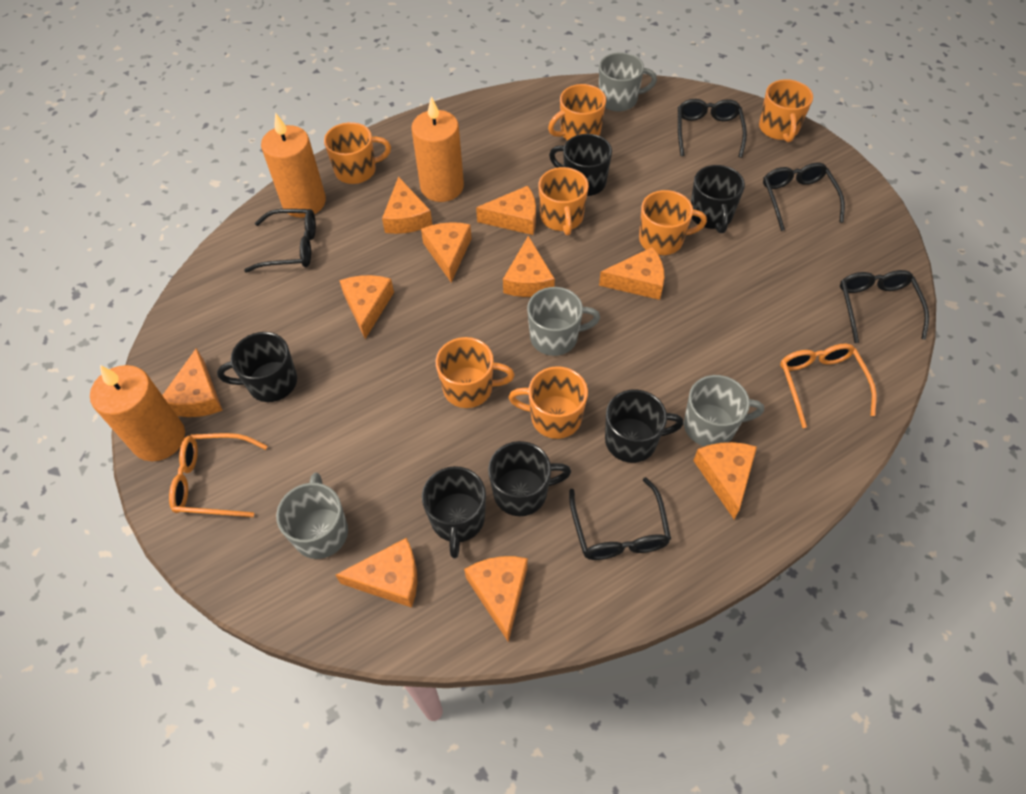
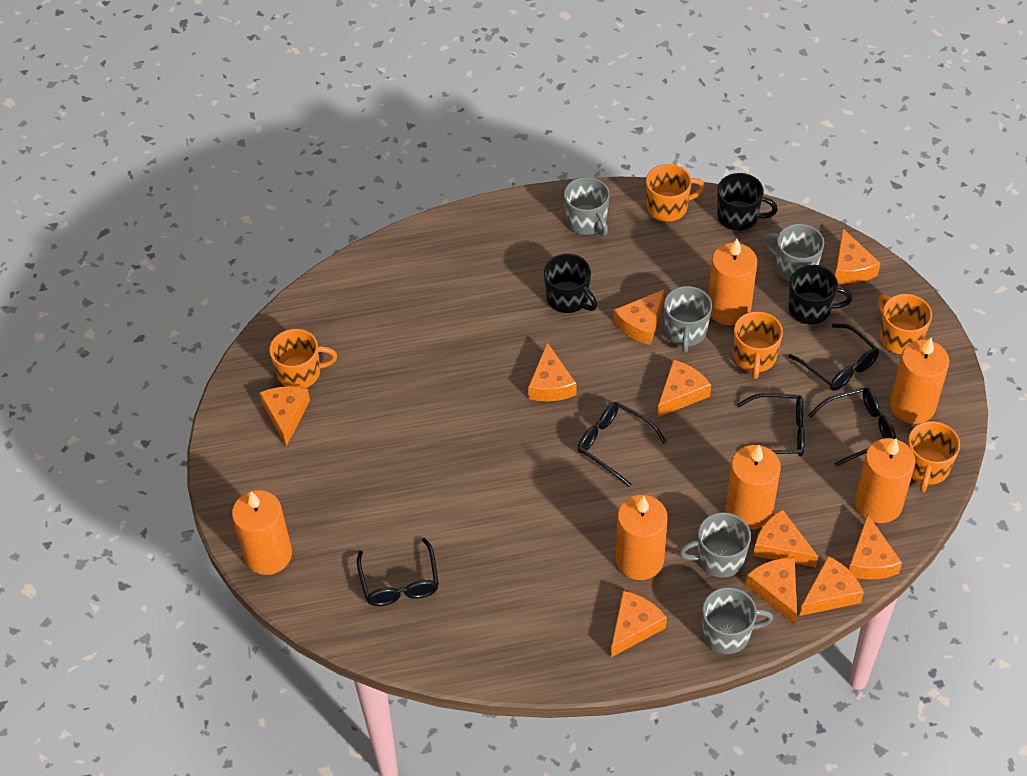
black mug: [217,332,297,402] [422,466,486,558] [488,441,571,516] [549,134,612,196] [605,390,684,463] [691,165,745,233] = 6 -> [544,254,597,313] [717,173,778,231] [788,265,853,325] = 3
grey mug: [276,473,348,559] [527,287,600,356] [599,52,657,112] [684,375,764,446] = 4 -> [564,177,610,236] [664,286,712,353] [679,512,751,578] [702,587,774,654] [763,224,824,281] = 5
orange candle: [90,365,185,461] [261,112,326,218] [411,96,464,202] = 3 -> [232,490,292,575] [616,495,668,580] [708,239,757,325] [726,445,781,530] [855,438,915,523] [890,338,949,424] = 6
orange glasses: [169,433,268,517] [780,344,877,428] = 2 -> none = 0
orange mug: [324,122,391,184] [436,337,515,408] [508,366,588,439] [538,167,589,236] [548,84,606,140] [639,190,707,255] [759,79,813,142] = 7 -> [269,329,337,388] [646,164,705,222] [734,311,783,379] [878,294,932,354] [907,421,960,492] = 5

